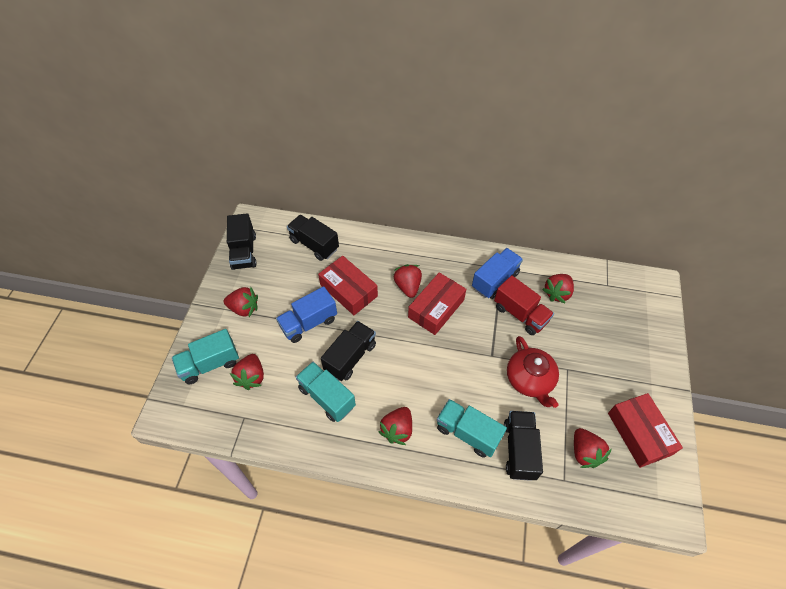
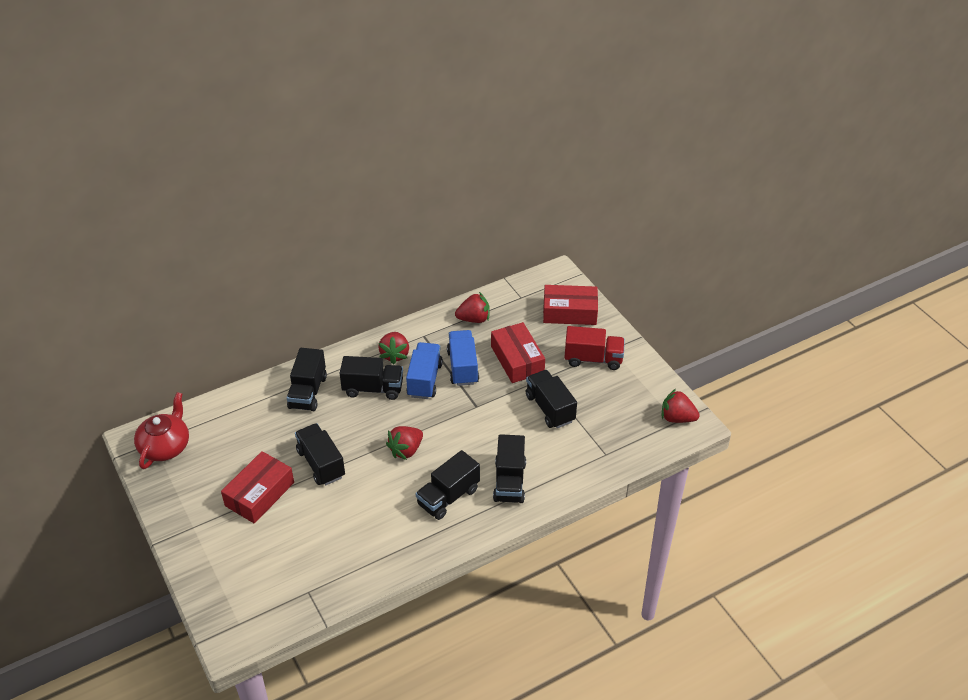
black truck: [227,213,257,270] [287,215,339,261] [321,321,376,381] [504,411,543,481] = 4 -> [287,348,327,411] [295,423,345,485] [340,356,403,400] [416,450,480,520] [493,434,526,503] [526,370,577,428] = 6
red strawberry: [223,287,258,317] [230,354,264,390] [378,407,412,445] [394,264,422,298] [542,274,574,303] [574,428,612,468] = 6 -> [378,332,409,365] [386,426,423,460] [455,292,490,323] [662,389,700,423] = 4
turquoise truck: [172,329,239,384] [296,362,356,422] [437,399,507,458] = 3 -> none = 0

